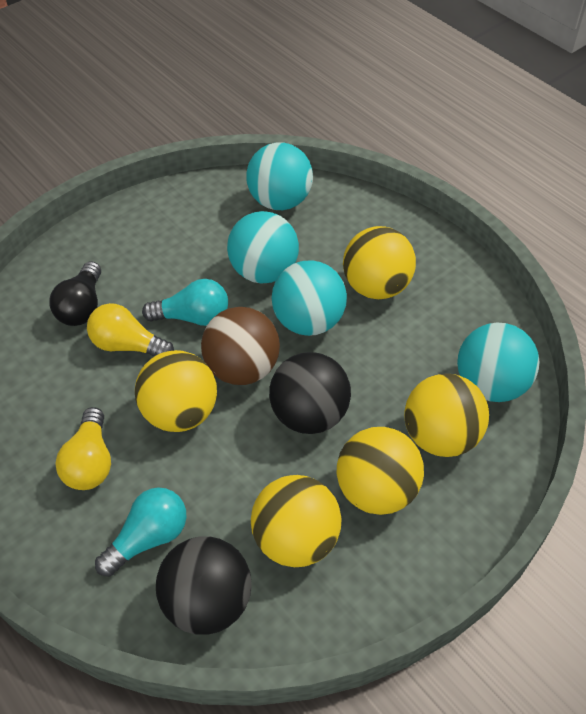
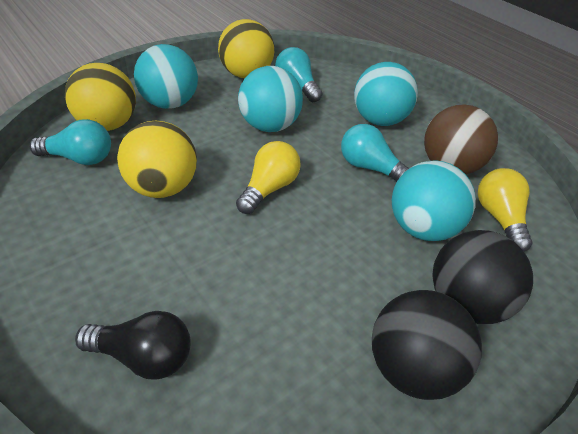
turquoise light bulb: [95,487,187,577] [142,279,228,326] = 2 -> [30,119,111,165] [275,47,323,102] [341,124,409,182] = 3
yellow ball: [135,350,217,432] [251,475,342,567] [337,427,424,515] [343,226,416,299] [404,373,489,457] = 5 -> [65,63,136,131] [117,121,197,198] [218,19,274,78] = 3

